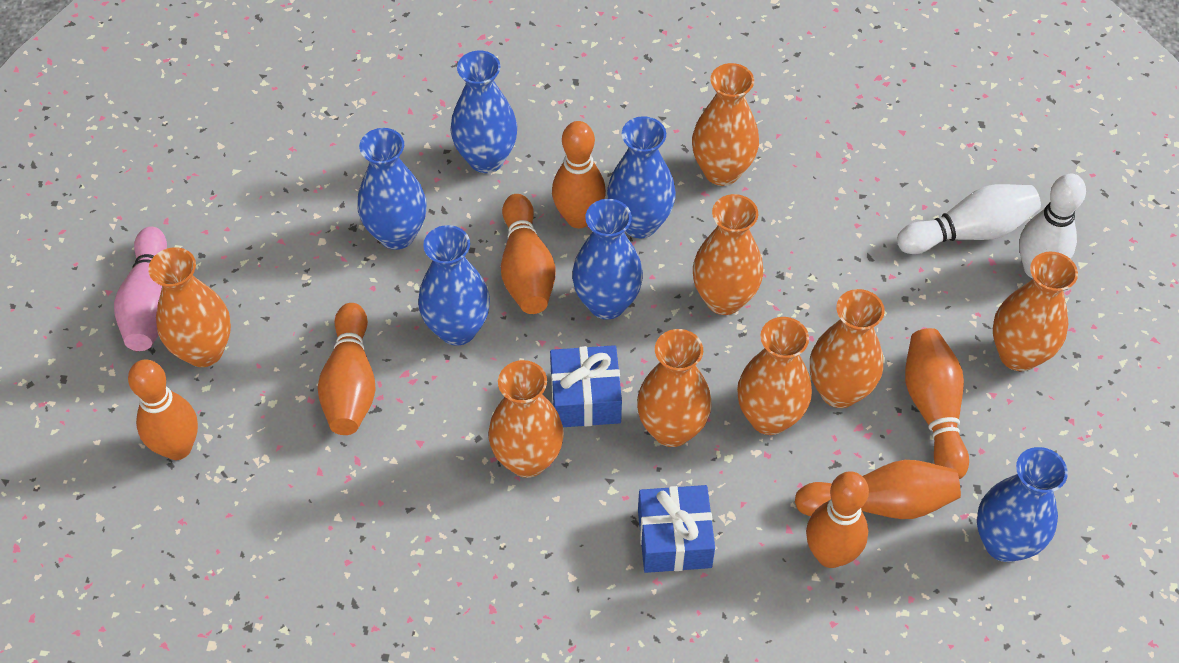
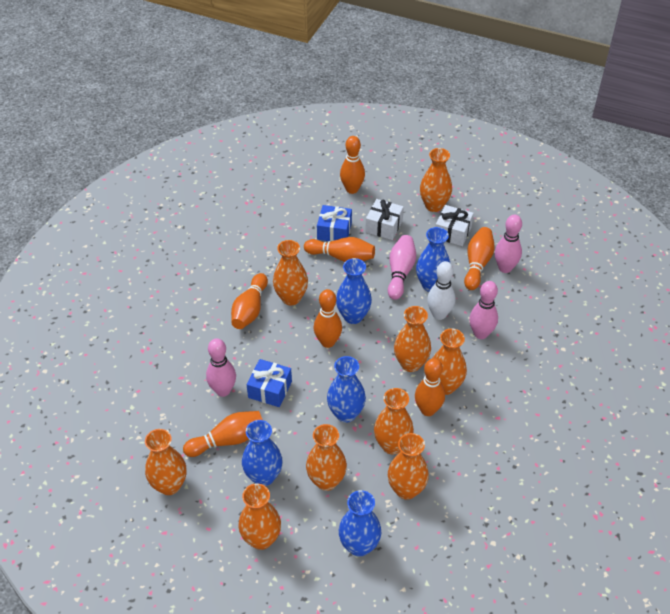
blue vase: [357,128,427,250] [418,225,490,346] [450,51,517,173] [572,199,643,319] [607,116,676,238] [977,447,1068,562] = 6 -> [242,420,282,486] [327,356,366,423] [336,258,372,324] [339,490,381,557] [416,227,451,292] = 5
orange vase: [148,247,231,367] [488,360,564,478] [637,329,712,447] [692,63,759,186] [693,194,763,315] [737,317,812,435] [810,289,885,408] [993,252,1078,371] = 8 -> [145,429,186,495] [238,483,281,550] [273,240,308,305] [306,424,347,491] [374,388,414,455] [388,433,429,500] [394,306,431,372] [420,148,452,212] [433,328,467,395] = 9
pink bowling pin: [114,227,167,351] = 1 -> [206,338,236,397] [388,235,416,300] [469,281,498,339] [495,215,522,273] = 4
white bowling pin: [897,184,1041,254] [1019,174,1086,278] = 2 -> [427,261,455,320] = 1
white gift: none = 0 -> [365,199,404,240] [435,205,474,246] = 2

